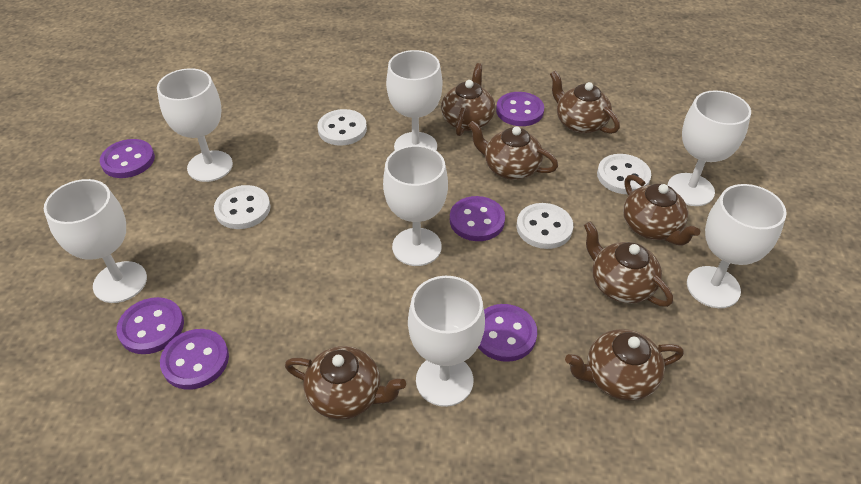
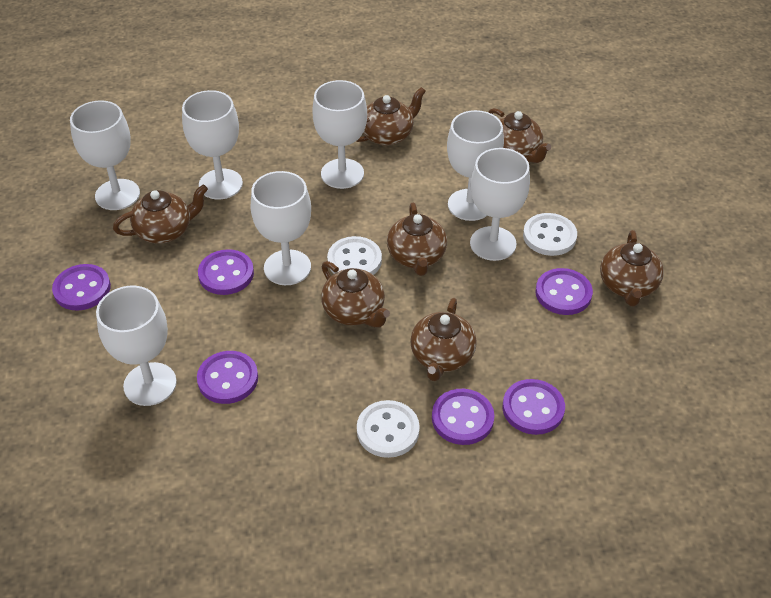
white button: [214,185,271,229] [318,109,367,146] [517,203,573,249] [597,154,651,194] = 4 -> [327,236,382,275] [357,400,420,458] [523,213,577,256] = 3

